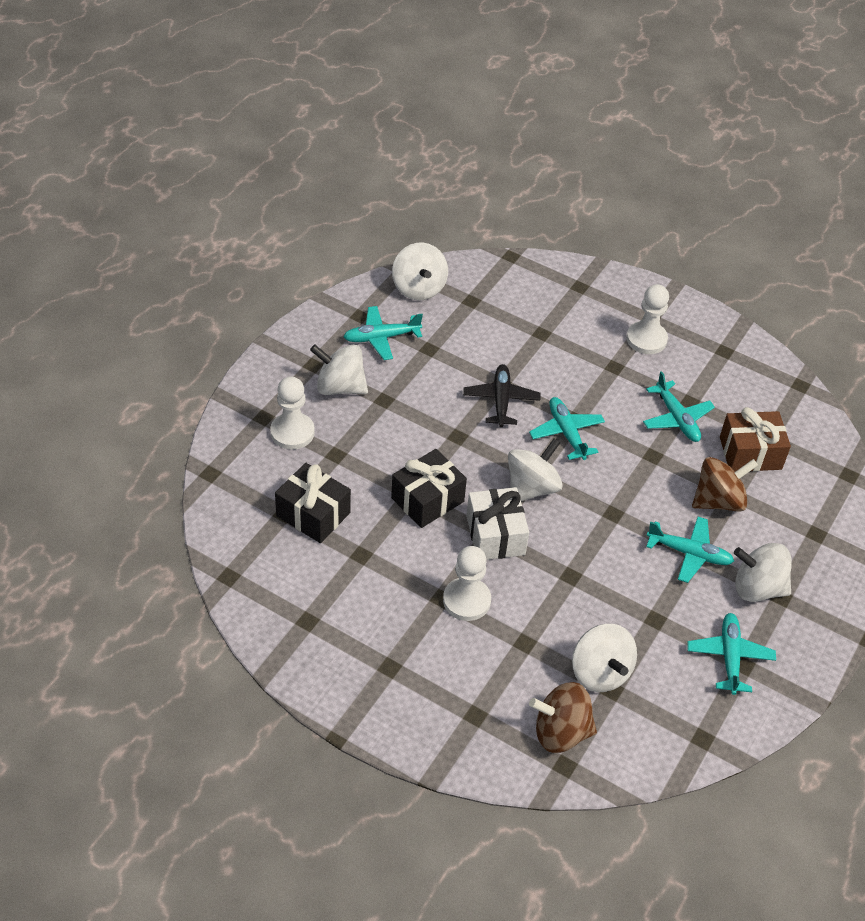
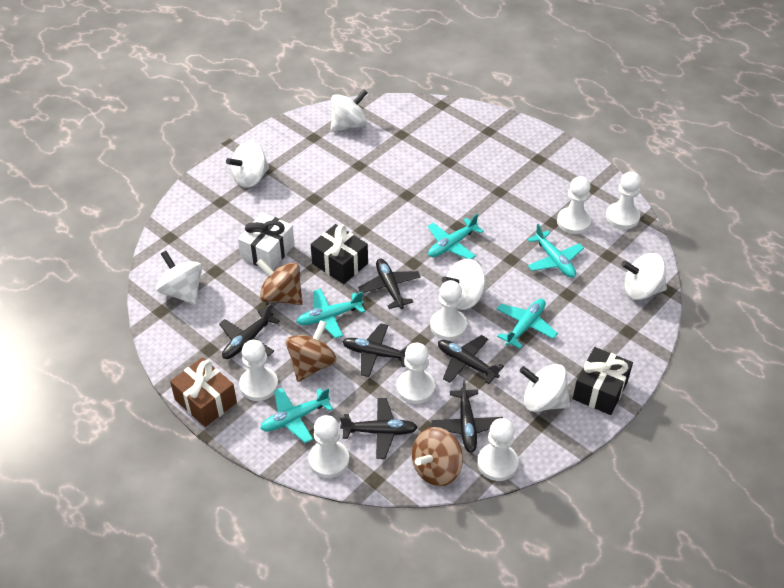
black plane: [463,364,540,427] = 1 -> [219,304,280,359] [340,398,418,459] [342,323,408,377] [358,259,421,309] [431,379,503,453] [438,335,504,384] = 6
brown spinning top: [529,682,597,753] [692,457,758,512] = 2 -> [256,259,303,305] [286,320,336,382] [412,427,463,486] = 3
white pawn: [270,376,315,449] [443,546,491,621] [626,284,669,354] = 3 -> [239,340,278,401] [308,415,349,478] [397,343,435,404] [430,280,467,341] [477,418,518,481] [557,176,591,234] [606,171,641,229] = 7
white spinning top: [310,344,368,395] [392,243,448,300] [508,438,563,501] [572,624,637,692] [734,543,792,602] = 5 -> [156,251,202,305] [226,141,269,188] [331,89,367,132] [442,259,487,310] [520,364,570,412] [621,253,667,300] = 6

